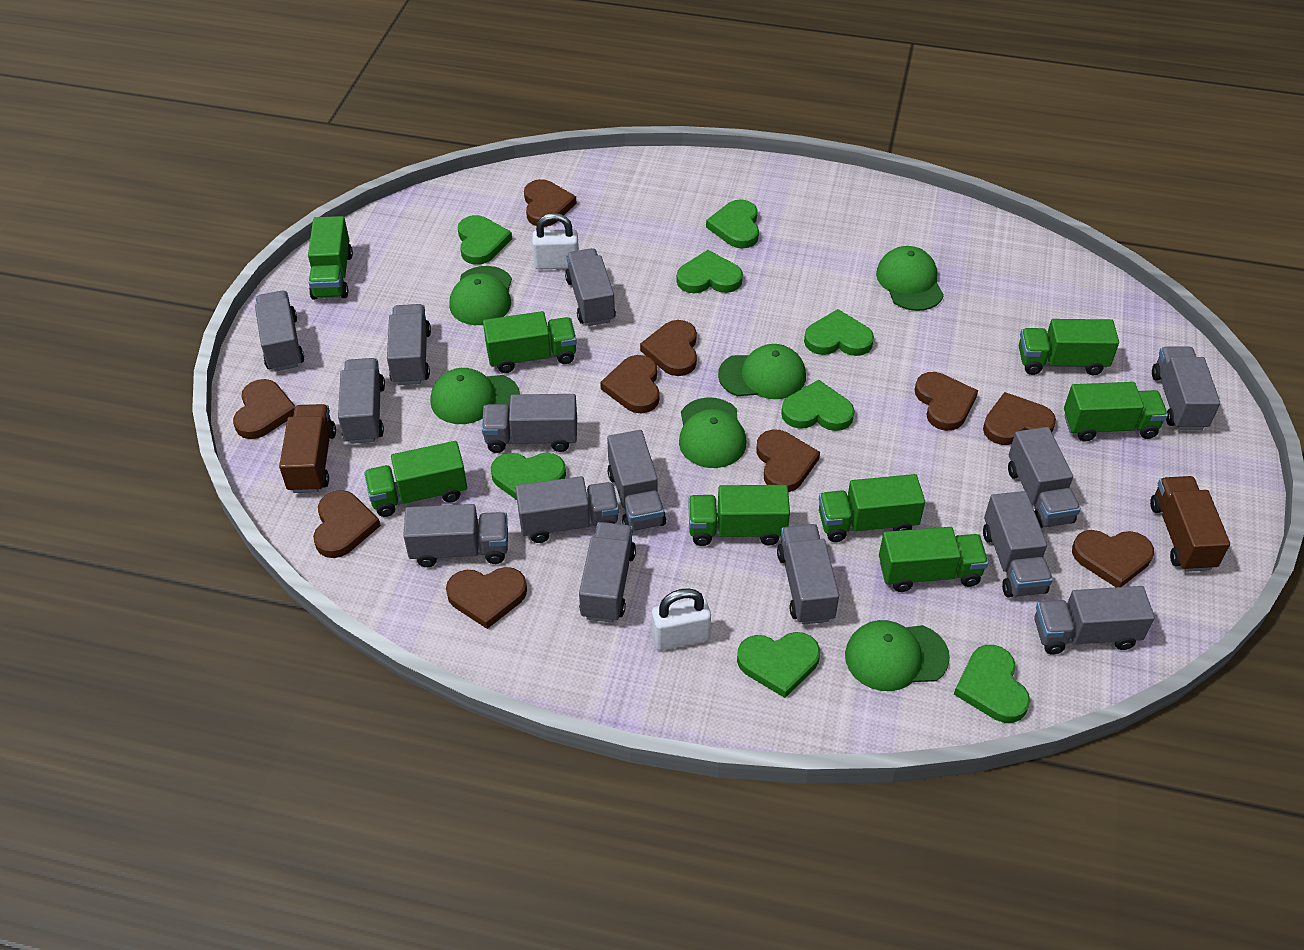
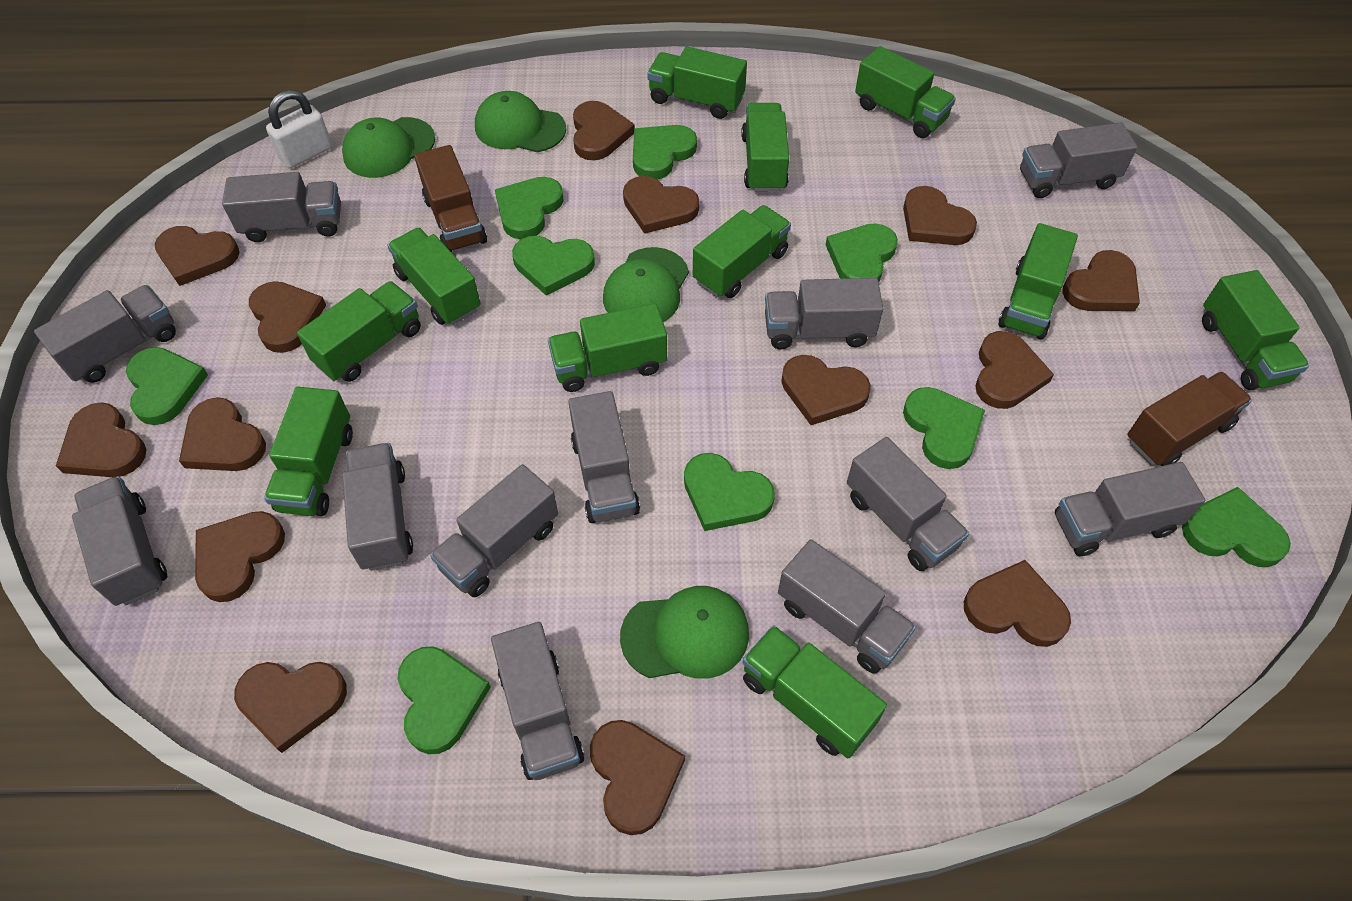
brown heart: [233,379,295,439] [313,490,381,558] [446,567,527,629] [524,179,577,227] [600,355,659,413] [640,320,697,376] [756,429,820,492] [915,372,978,431] [983,392,1056,445] [1072,530,1154,587] = 10 -> [56,402,146,477] [154,226,240,286] [179,397,266,471] [195,511,285,602] [234,662,347,753] [249,281,326,353] [573,101,635,161] [590,720,685,835] [623,176,699,234] [781,355,871,425] [903,186,977,245] [964,560,1071,647] [975,331,1054,409] [1062,250,1140,311] = 14
green cap: [430,368,520,424] [449,266,512,325] [679,397,746,468] [718,344,806,399] [845,620,950,691] [876,246,944,311] = 6 -> [342,117,435,178] [475,91,566,152] [603,247,689,322] [620,586,749,679] = 4
green heart: [458,215,512,265] [491,453,566,500] [677,250,743,293] [706,199,759,249] [737,632,820,698] [781,380,855,431] [804,309,874,356] [954,645,1030,723] = 8 -> [126,347,208,425] [398,646,491,754] [495,177,564,239] [512,236,595,296] [633,125,697,179] [684,453,775,531] [826,223,898,282] [903,387,985,469] [1182,487,1291,567] = 9
green truck: [308,216,353,300] [364,441,467,517] [483,311,577,373] [688,485,790,546] [819,474,925,542] [879,527,988,592] [1019,319,1119,375] [1064,382,1168,442] = 8 -> [264,387,353,516] [297,281,421,382] [387,228,481,325] [548,303,667,392] [647,46,747,119] [693,205,791,298] [741,103,789,192] [742,625,887,758] [855,46,956,138] [999,223,1078,340] [1202,270,1309,390] = 11
grey truck: [255,290,305,372] [338,358,385,444] [387,304,431,385] [403,504,508,567] [482,394,577,453] [516,476,619,543] [565,248,616,326] [579,522,636,623] [607,430,666,531] [777,524,839,625] [983,491,1053,598] [1008,427,1081,528] [1034,586,1155,655] [1152,347,1220,430] = 14 -> [34,285,176,383] [72,476,167,606] [222,172,341,242] [342,443,413,571] [430,464,558,597] [491,622,584,780] [568,391,640,523] [765,278,883,349] [778,539,916,674] [847,437,969,571] [1020,123,1138,198] [1055,462,1205,557] = 12
white padlock: [532,213,579,269] [652,588,711,650] = 2 -> [266,90,332,168] = 1

